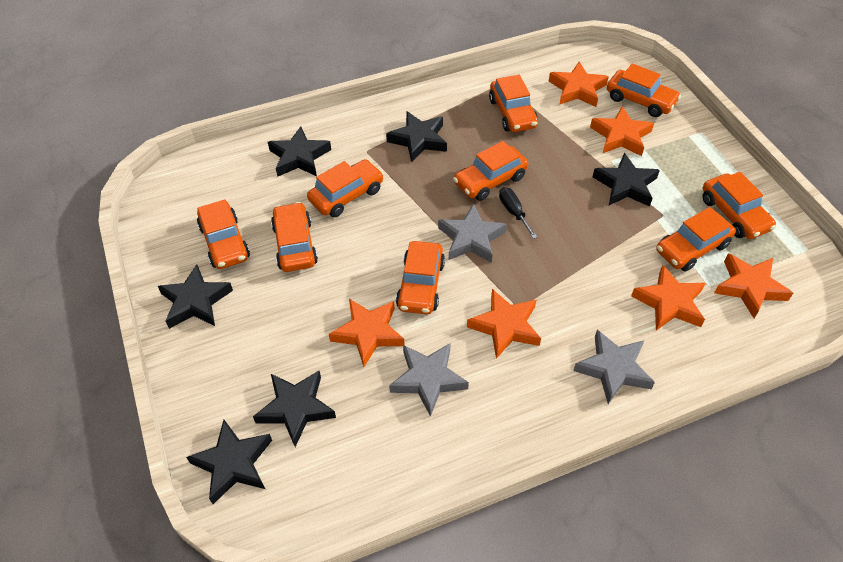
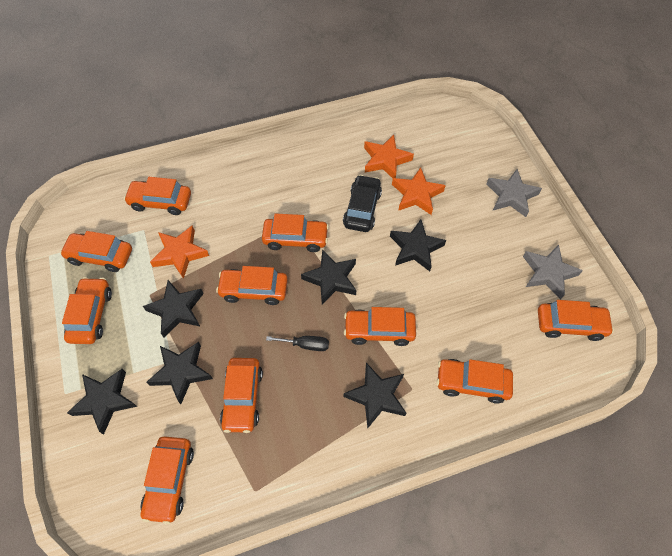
black car: none = 0 -> [343,175,382,232] = 1
grey star: [389,343,469,417] [438,204,507,263] [573,330,655,404] = 3 -> [487,169,542,217] [523,245,583,299] = 2
orange car: [197,199,250,269] [271,202,318,272] [307,159,384,217] [396,241,445,314] [453,141,528,201] [489,75,538,132] [607,63,681,117] [656,207,736,272] [703,172,776,239] = 9 -> [60,231,132,272] [62,277,112,344] [124,177,191,215] [141,436,194,524] [216,266,288,305] [220,358,263,433] [262,213,329,252] [344,307,416,346] [437,359,513,404] [538,300,614,341] = 10
orange star: [329,299,405,367] [467,289,541,359] [549,62,609,107] [590,106,654,156] [631,265,705,331] [714,253,793,318] = 6 -> [150,225,209,279] [364,135,414,178] [392,167,446,215] = 3

